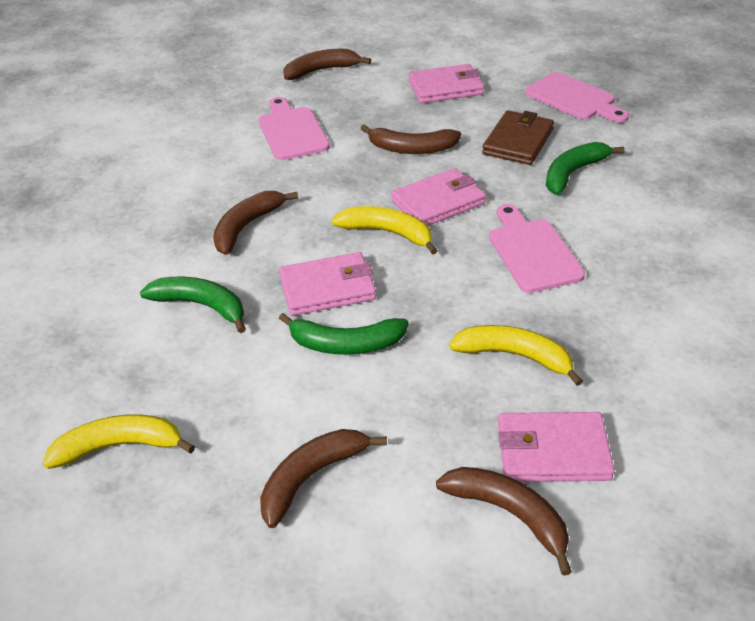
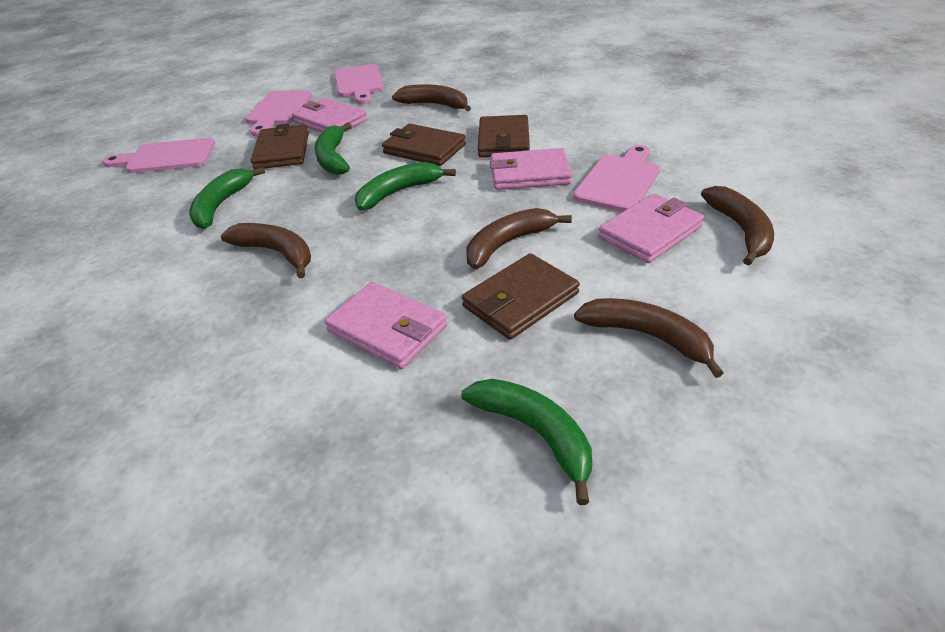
brown wallet: [482,110,554,165] = 1 -> [251,123,309,169] [382,124,466,166] [462,253,580,340] [478,115,530,158] = 4
green banana: [140,277,246,333] [279,313,409,355] [546,142,625,195] = 3 -> [189,167,265,229] [314,122,352,175] [355,162,456,211] [461,379,592,505] = 4
pink cutting board: [259,97,330,160] [489,204,585,293] [525,72,629,123] = 3 -> [103,138,215,173] [245,91,313,136] [334,64,384,104] [573,145,660,212] = 4
yellow banana: [43,414,195,469] [331,206,438,255] [449,325,583,386] = 3 -> none = 0

